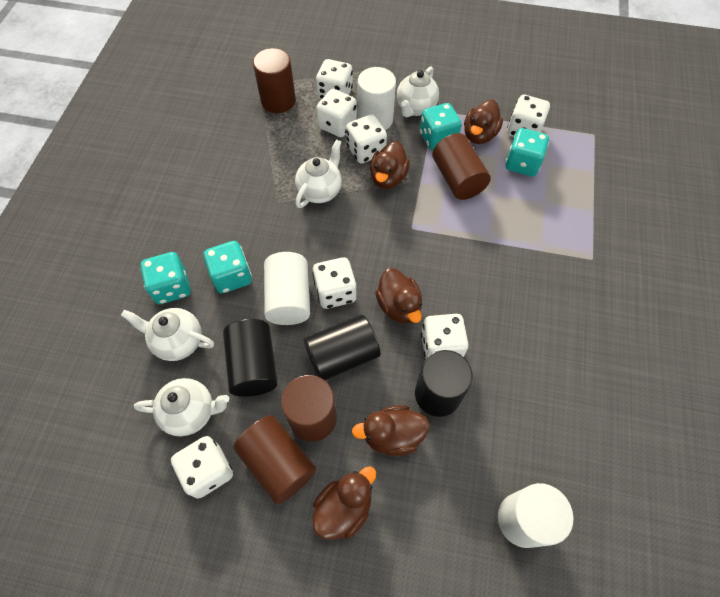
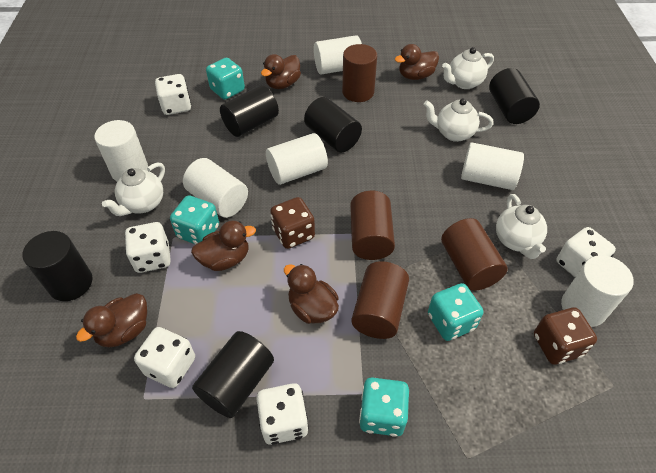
black cylinder: [223,319,278,397] [304,315,380,380] [415,350,473,417] = 3 -> [23,231,93,301] [192,331,274,418] [220,85,279,137] [304,97,362,153] [489,68,540,124] = 5
brown dice: none = 0 -> [270,197,315,249] [534,307,597,365] = 2
white cylinder: [264,252,310,325] [358,67,396,130] [498,483,574,548] = 3 -> [94,120,148,182] [183,158,248,218] [266,133,328,185] [314,35,362,74] [461,142,524,190] [561,255,634,327] = 6
white dice: [171,436,233,499] [312,257,356,309] [316,59,353,100] [316,89,357,137] [346,114,387,164] [421,314,469,359] [507,95,550,137] = 7 -> [125,222,171,273] [134,327,195,388] [155,74,191,115] [256,383,309,445] [557,227,616,277] = 5

